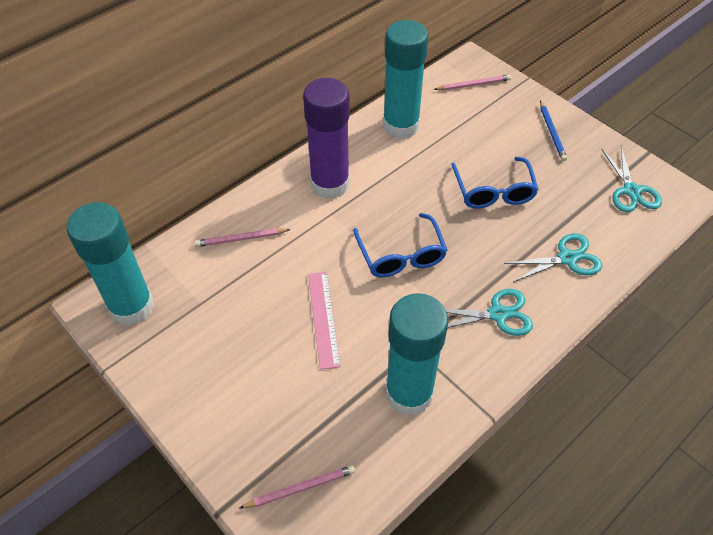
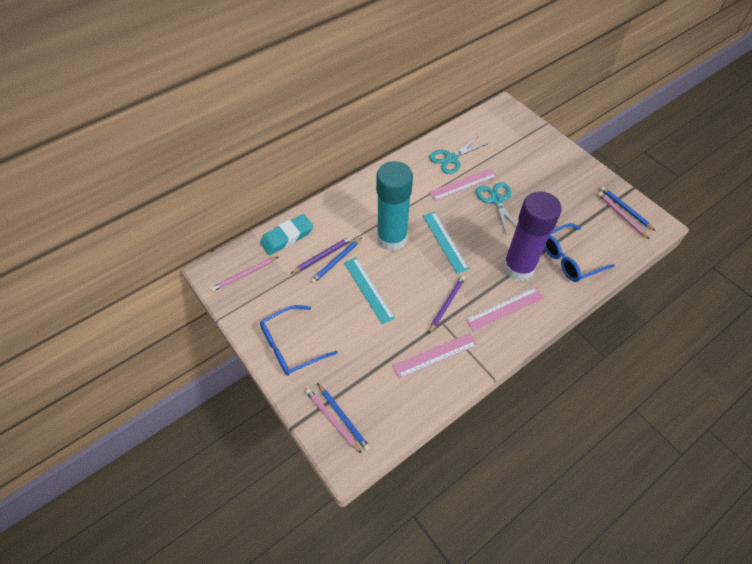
blue pencil: [540,101,567,161] = 1 -> [311,237,362,284] [317,383,370,451] [600,187,655,231] = 3
pink ruler: [308,272,341,370] = 1 -> [392,333,477,379] [429,168,497,201] [466,287,544,331] = 3
purple pencil: none = 0 -> [290,236,352,274] [428,276,465,334] = 2
turquoise eraser: none = 0 -> [260,214,313,255] = 1
turquoise glue stick: [67,202,154,326] [383,20,428,139] [385,293,448,416] = 3 -> [376,161,413,251] = 1
turquoise ruler: none = 0 -> [344,257,395,324] [423,212,469,274] = 2
turquoise scissors: [446,289,533,336] [504,233,602,282] [602,147,662,212] = 3 -> [429,137,487,174] [476,182,517,234] = 2

